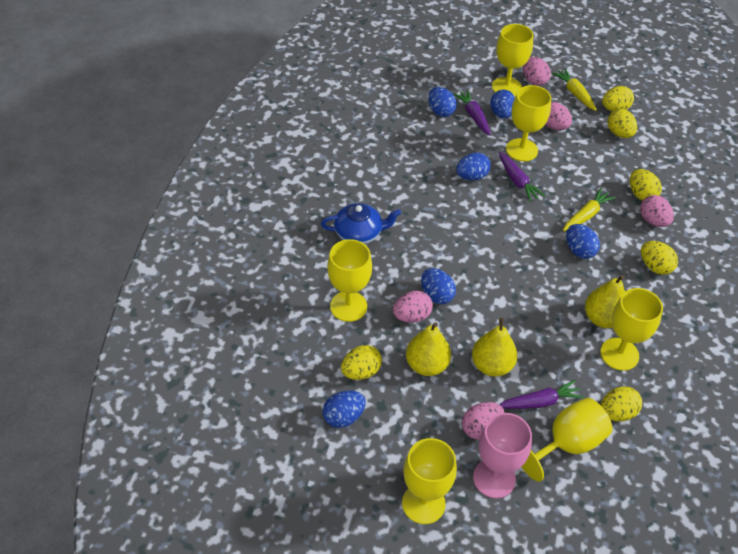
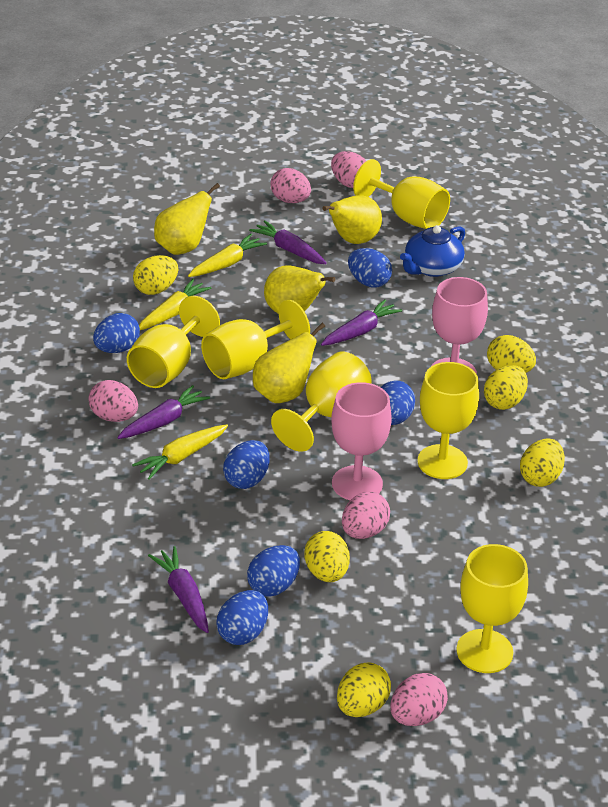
pink goblet: [473,413,532,498] = 1 -> [331,382,392,500] [431,277,488,374] = 2
purple carrot: [453,90,491,135] [498,151,545,202] [499,380,584,409] = 3 -> [117,385,210,439] [148,546,209,633] [249,220,327,264] [321,299,402,346] = 4
yellow carrot: [552,68,597,111] [563,188,616,231] = 2 -> [132,424,228,480] [139,279,211,330] [188,234,267,277] = 3
yellow pear: [406,322,451,376] [472,318,518,377] [585,275,625,328] = 3 -> [154,183,220,255] [253,323,325,403] [264,265,335,314] [322,195,382,244] = 4

